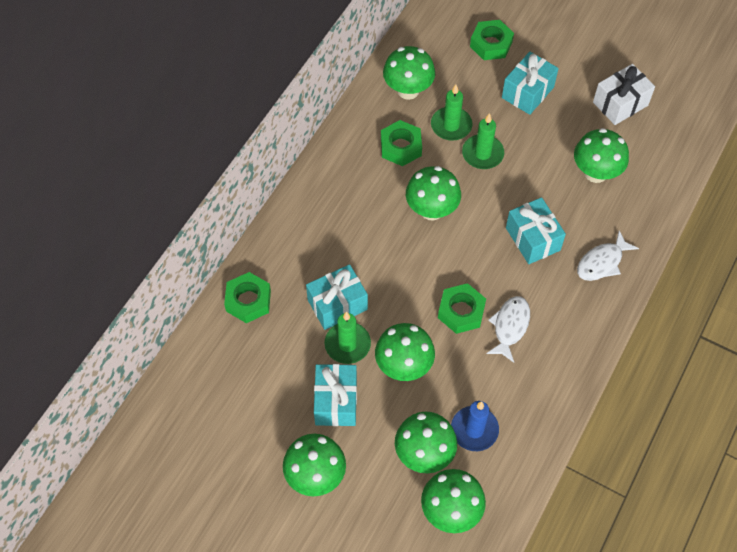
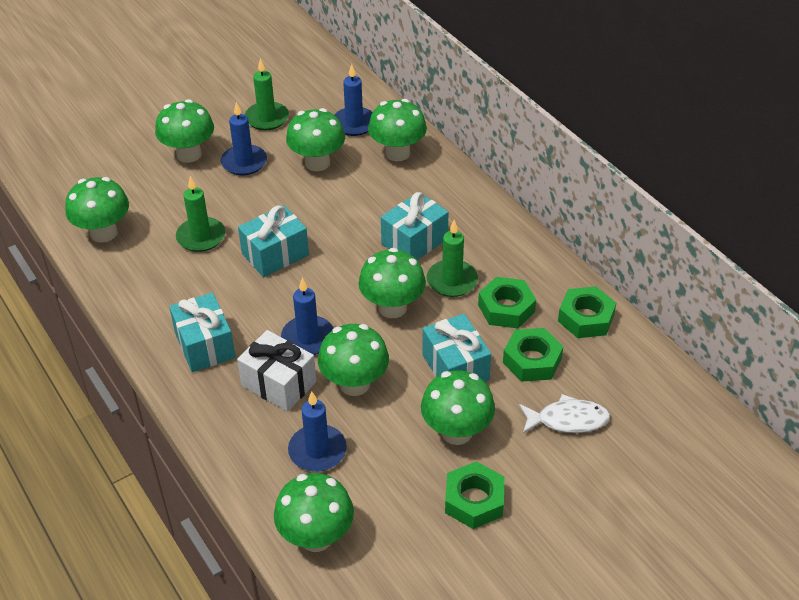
blue candle: [451,401,499,451] = 1 -> [221,102,267,176] [281,278,334,355] [288,391,347,472] [335,64,373,136] = 4
green mushroom: [283,434,346,496] [375,323,435,381] [383,46,435,100] [395,412,457,473] [406,166,461,221] [421,469,486,533] [574,128,629,183] = 7 -> [65,177,129,243] [155,99,214,163] [274,473,354,552] [286,108,345,171] [318,324,389,396] [359,248,426,318] [368,99,427,161] [421,370,495,445] = 8
white fish: [486,296,530,363] [577,230,639,281] = 2 -> [519,394,610,433] = 1

